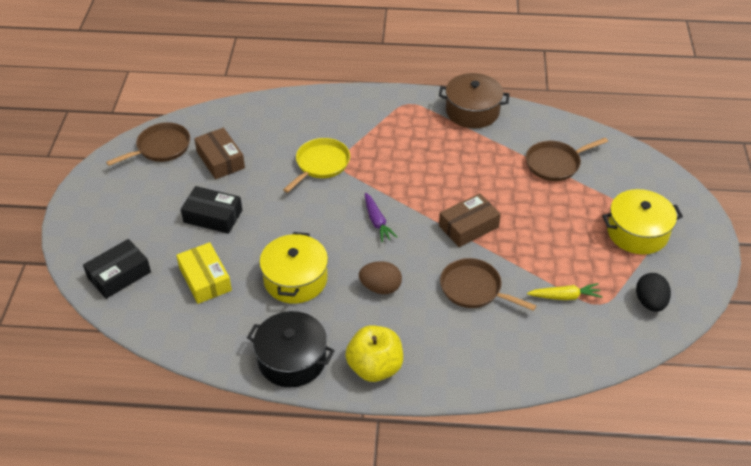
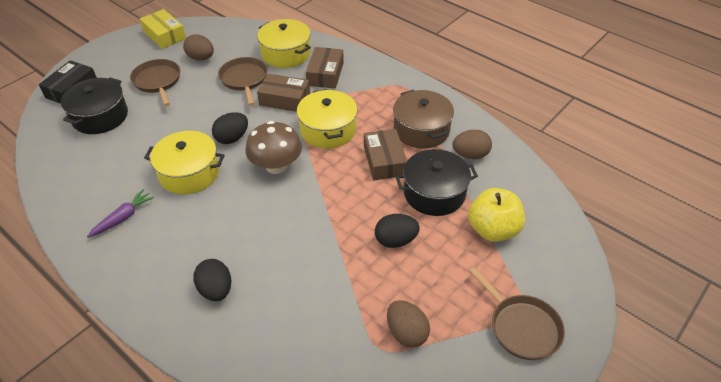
black box: [83,239,151,299] [181,186,242,234] = 2 -> [39,60,97,104] = 1
black egg: [636,273,671,312] = 1 -> [193,259,231,301] [212,112,248,144] [375,214,420,248] = 3
black pot: [247,311,335,387] = 1 -> [61,77,128,134] [396,149,478,216] = 2
brown box: [194,128,245,179] [439,193,501,247] = 2 -> [257,74,310,112] [306,47,344,89] [364,129,407,180] = 3
brown egg: [359,261,402,294] = 1 -> [183,34,214,61] [387,300,430,347] [452,130,492,159] = 3
brown mushroom: none = 0 -> [246,121,302,174] = 1
yellow carrot: [527,283,602,300] = 1 -> none = 0
yellow pan: [283,138,350,193] = 1 -> none = 0
yellow pot: [259,232,328,304] [602,189,683,254] = 2 -> [144,131,225,195] [257,19,311,68] [297,89,358,148] = 3

